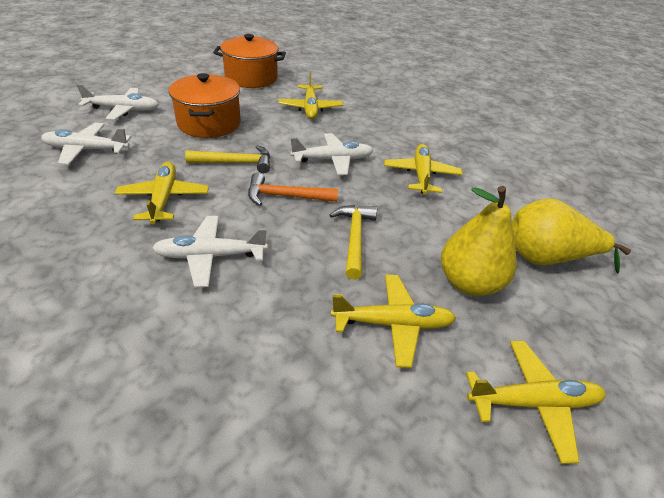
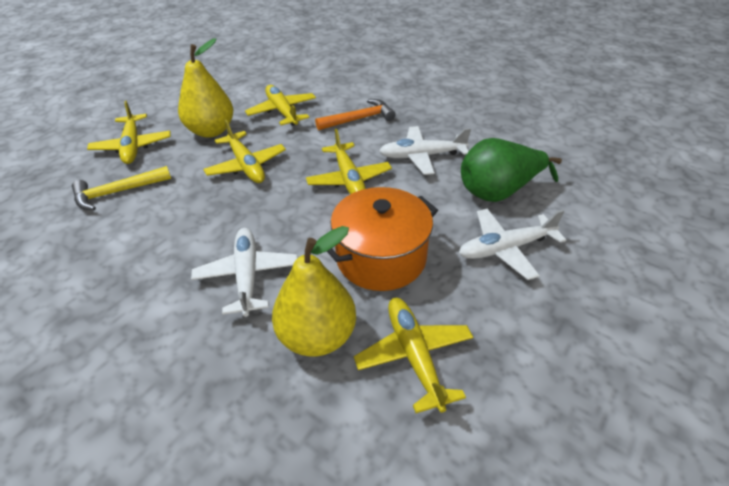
green pear: none = 0 -> [461,138,562,202] = 1
orange pot: [169,73,241,138] [213,34,286,88] = 2 -> [327,187,438,291] = 1
white plane: [41,123,131,165] [76,84,159,120] [152,216,268,287] [290,133,374,175] = 4 -> [191,228,298,317] [379,126,471,175] [459,208,566,280] = 3
yellow hammer: [185,145,270,173] [330,205,377,280] = 2 -> [72,166,171,210] = 1

